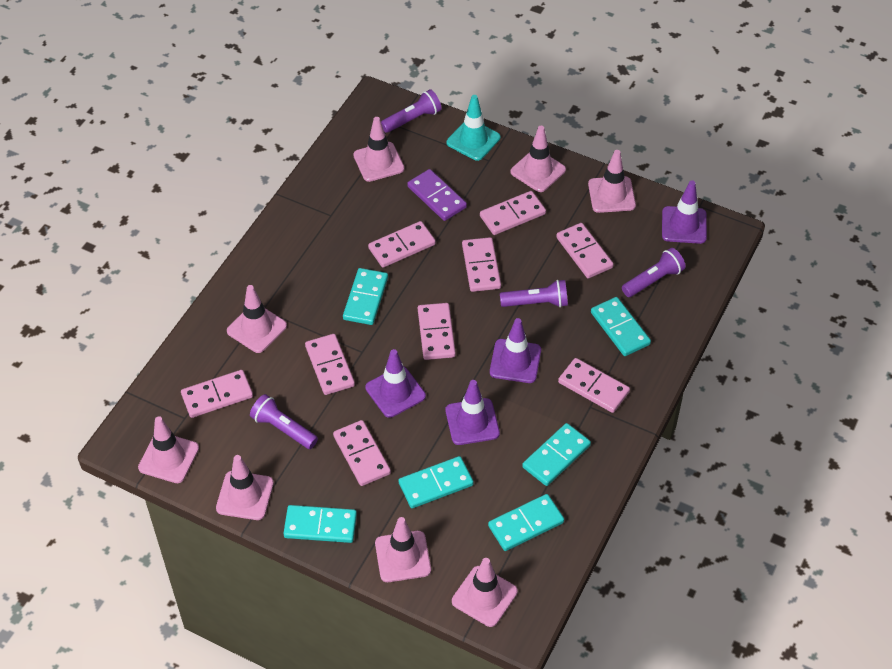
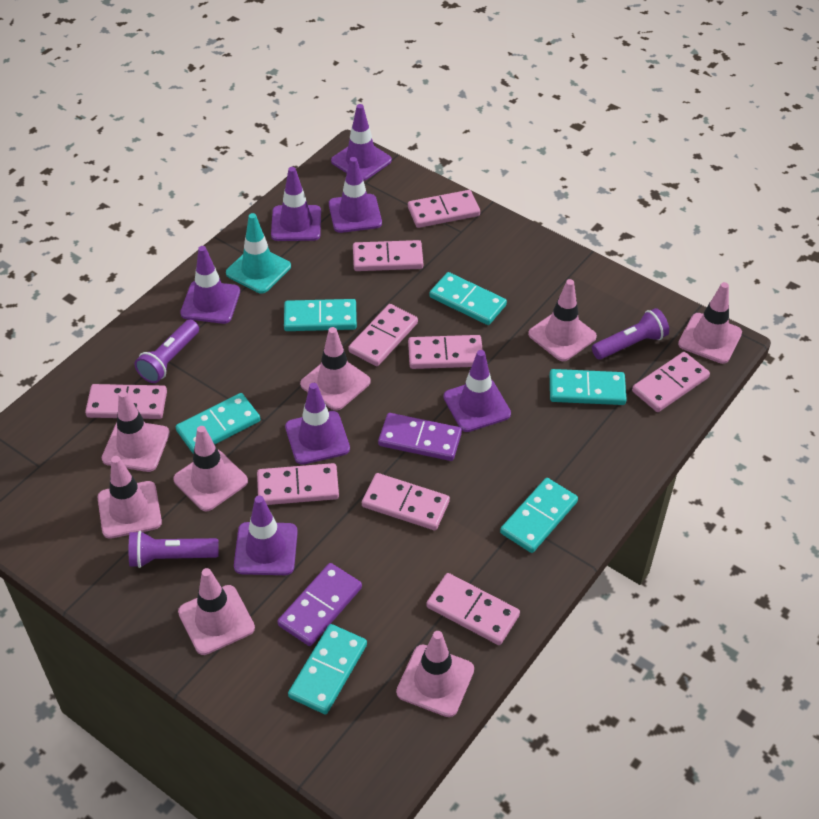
purple domino: [407,169,467,221] = 1 -> [277,563,362,646] [378,413,462,461] = 2
purple flashlight: [250,394,318,449] [381,89,442,133] [500,280,568,308] [622,248,686,297] = 4 -> [129,531,219,568] [135,320,199,383] [592,308,669,360] = 3
purple traffic cone: [365,349,426,418] [446,380,500,445] [490,318,541,383] [662,180,707,244] = 4 -> [180,246,240,324] [234,495,298,575] [271,167,321,241] [285,383,350,465] [329,157,382,233] [331,104,392,181] [444,350,511,432] = 7

